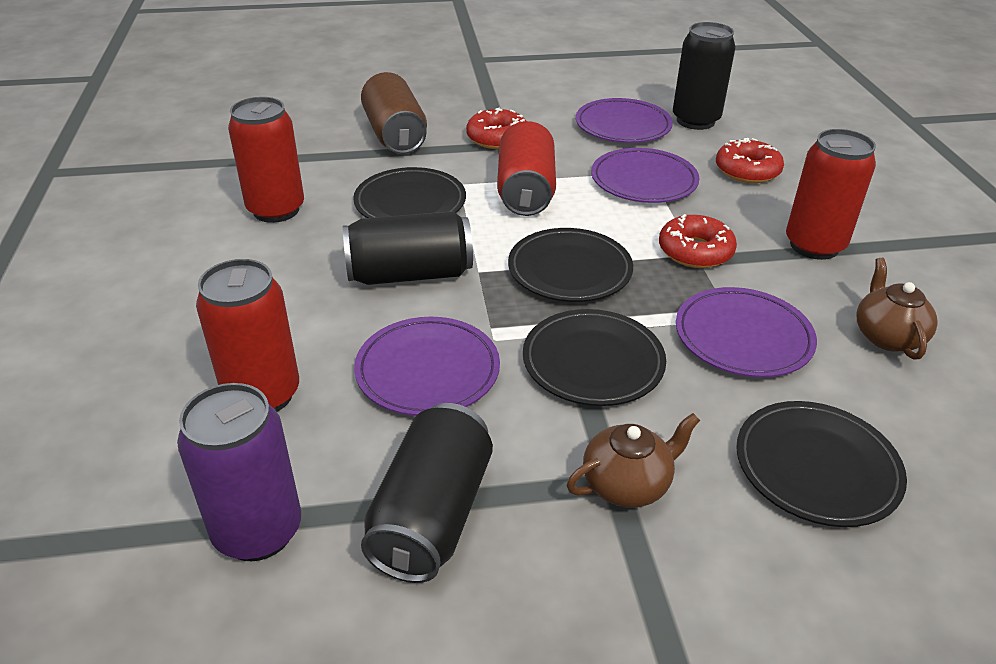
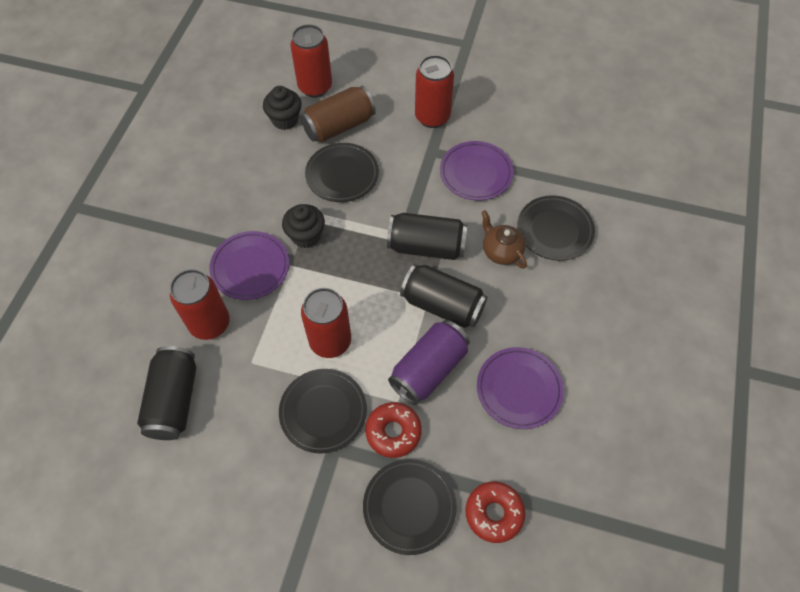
black cupcake: none = 0 -> [263,86,301,130] [282,204,325,248] = 2
brown teapot: [567,413,700,508] [856,258,938,360] = 2 -> [481,210,527,269] = 1
purple plate: [354,317,500,416] [576,98,673,143] [591,148,700,203] [676,287,817,377] = 4 -> [209,231,289,300] [440,141,513,201] [477,347,564,429] = 3
red donut: [466,107,526,149] [659,214,737,268] [716,138,784,183] = 3 -> [365,402,422,458] [466,482,525,543] = 2

